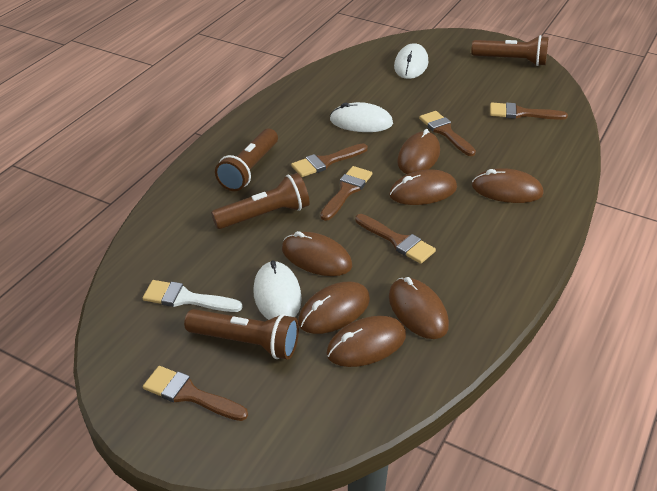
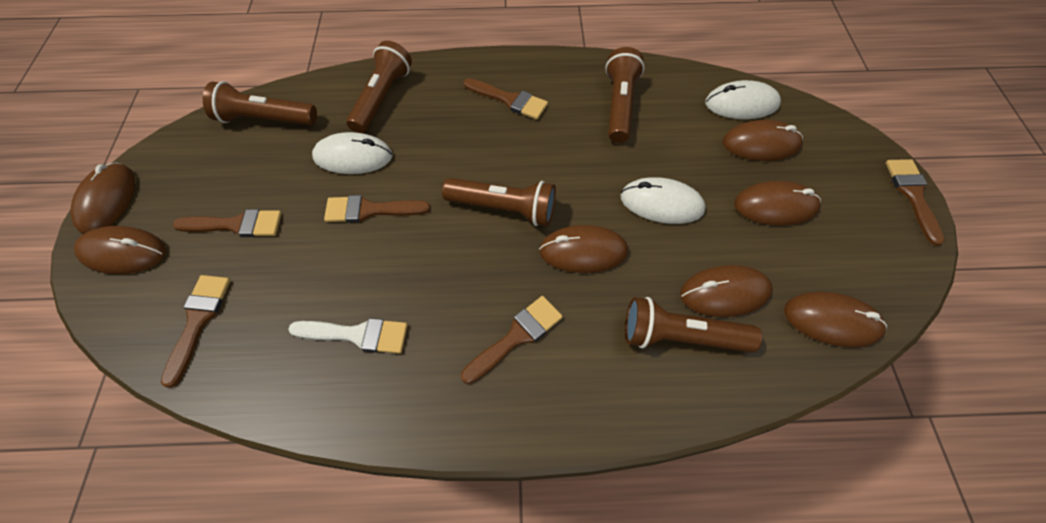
brown flashlight: [184,309,299,360] [211,173,310,229] [215,129,278,191] [471,35,548,66] = 4 -> [203,81,317,125] [346,41,412,133] [442,178,556,226] [605,47,645,143] [625,297,762,352] = 5

